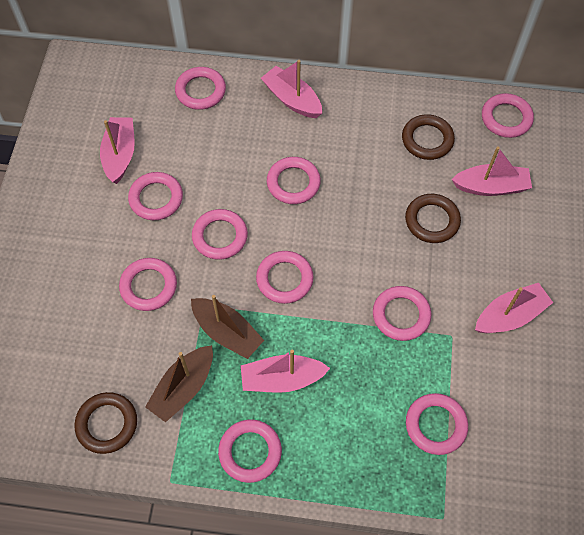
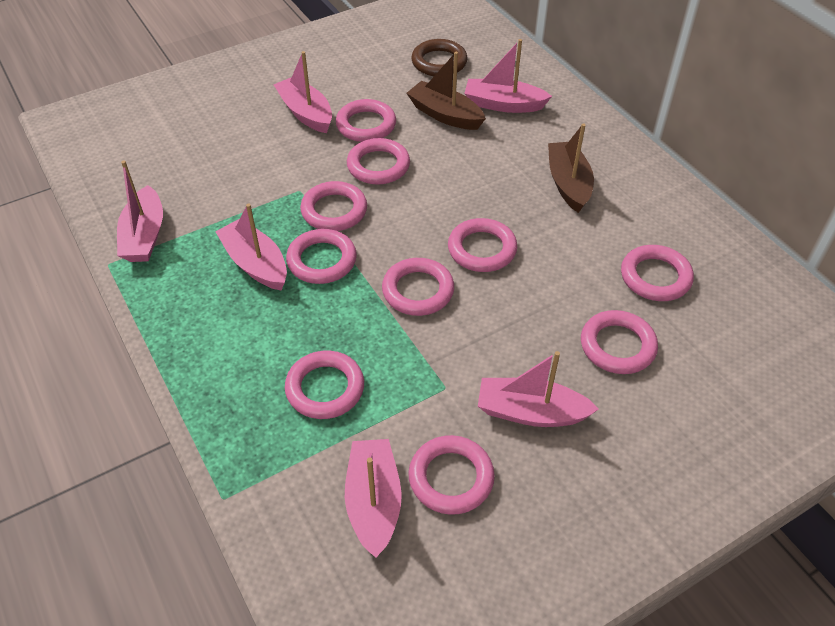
brown ring: [74,392,137,454] [402,114,455,160] [405,194,461,243] = 3 -> [411,39,468,76] = 1
pink boat: [100,117,135,184] [241,350,330,393] [261,60,322,118] [452,147,532,196] [475,283,553,333] = 5 -> [117,161,163,262] [215,204,287,290] [273,51,332,133] [345,439,402,558] [464,39,552,113] [478,351,599,427] = 6

